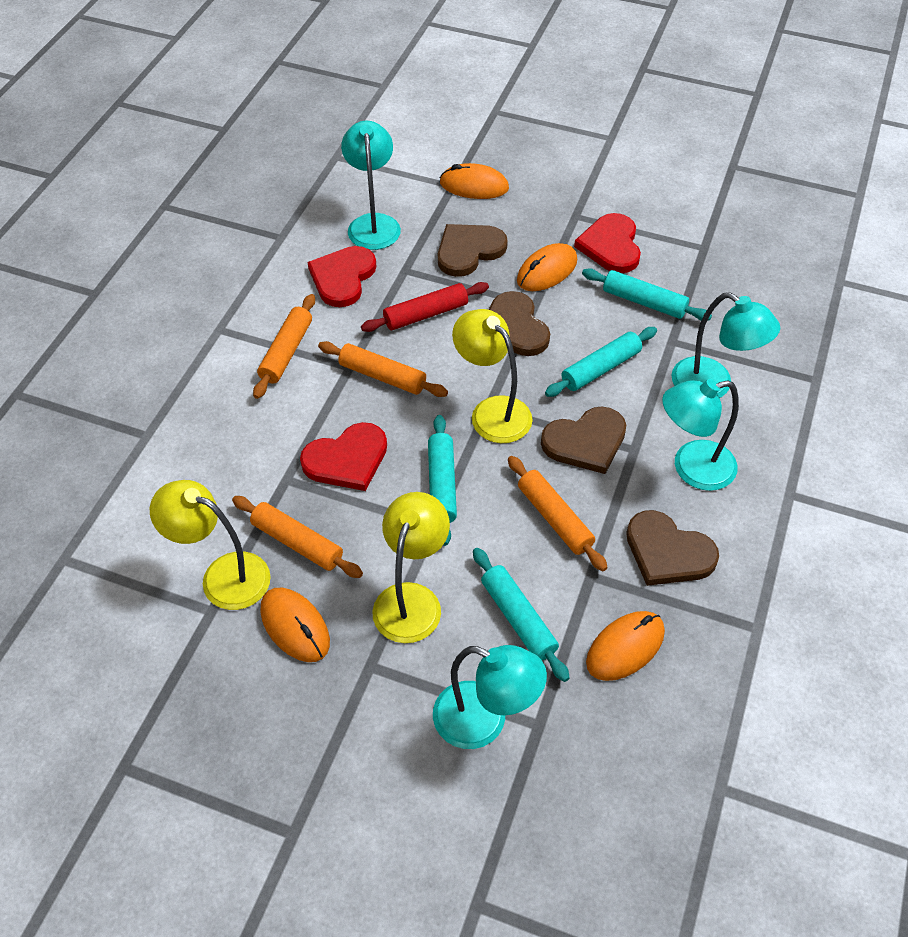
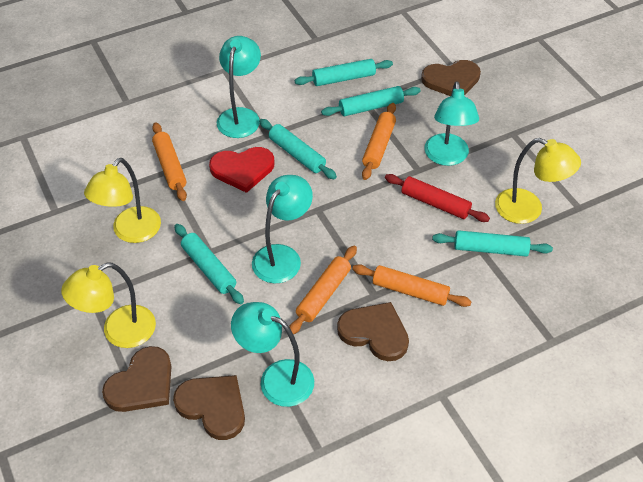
orange mouse: [260,588,330,662] [440,163,509,199] [517,243,577,291] [586,611,665,681] = 4 -> none = 0
red heart: [300,422,387,491] [308,246,376,307] [574,213,641,273] = 3 -> [209,147,275,193] = 1
turquoise rolling pin: [428,415,457,546] [473,548,570,682] [545,327,657,397] [582,268,712,321] = 4 -> [174,224,244,304] [259,119,337,179] [295,59,393,86] [321,86,421,116] [432,230,553,257] = 5

